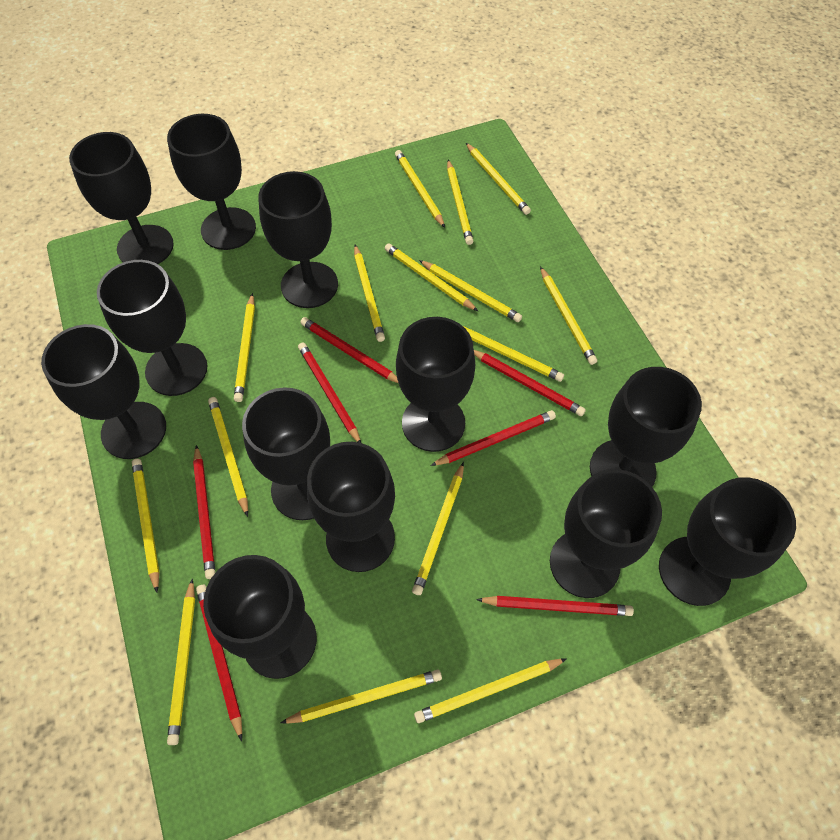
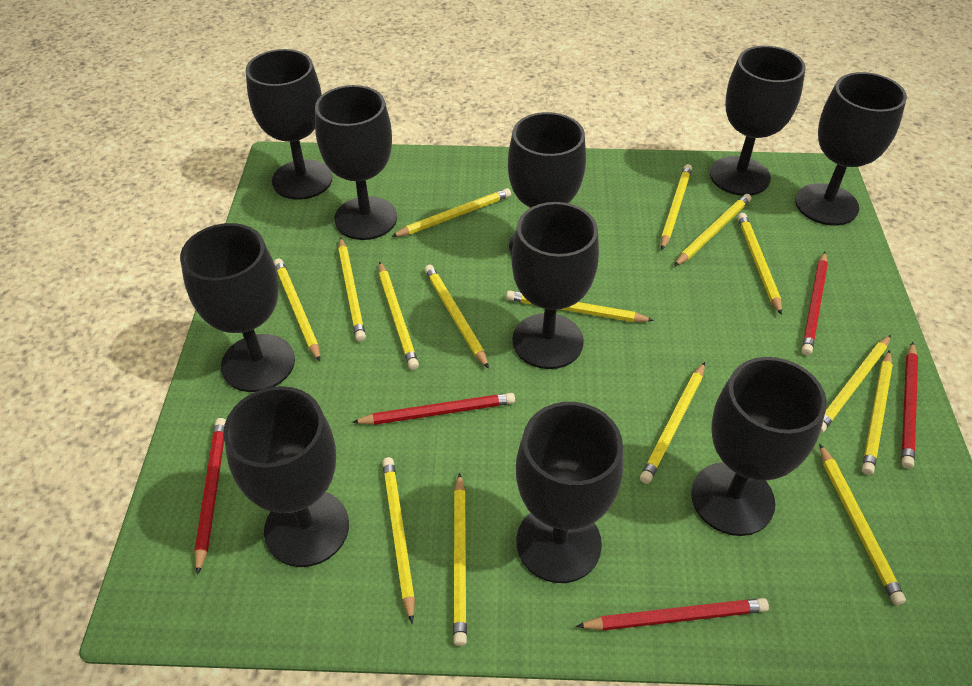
black goblet: [41,324,166,459] [69,132,174,264] [97,260,207,396] [167,114,256,250] [203,555,317,679] [242,387,330,520] [258,171,338,308] [307,442,395,572] [396,317,475,452] [550,469,662,598] [590,367,702,487] [659,477,796,606] = 12 -> [180,223,295,392] [223,386,349,567] [246,49,332,200] [315,85,397,240] [508,112,586,256] [511,202,599,369] [516,402,623,583] [691,357,827,536] [710,46,806,196] [795,72,907,226] = 10
red pencil: [193,445,215,579] [196,585,242,741] [298,342,361,443] [300,317,398,383] [430,410,556,466] [474,350,586,416] [476,596,634,616] = 7 -> [194,418,226,575] [352,393,515,425] [576,598,769,631] [802,252,828,355] [902,342,918,469] = 5

